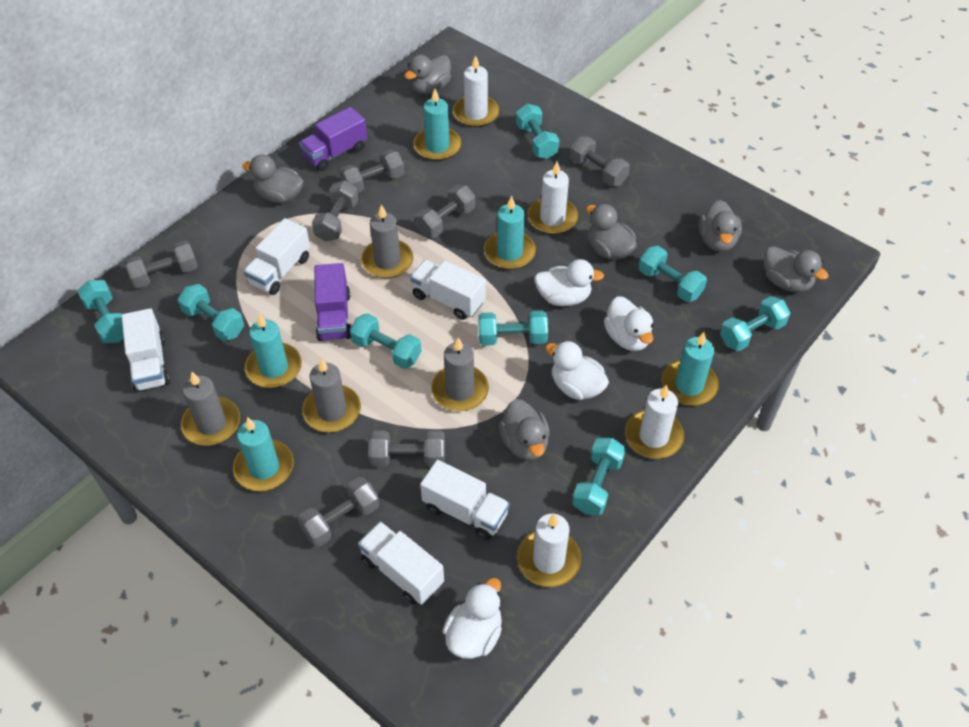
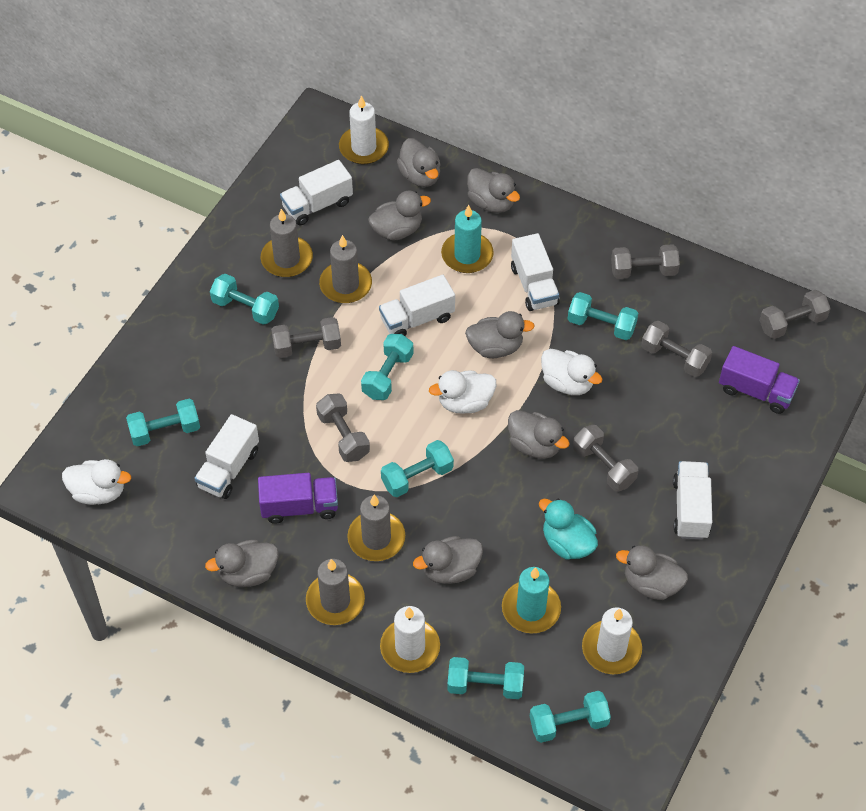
grey duck: [242,154,304,203] [404,55,451,94] [499,399,550,461] [586,204,637,260] [699,200,742,252] [765,246,829,292] = 6 -> [205,540,279,587] [368,190,431,240] [397,138,441,187] [413,536,483,584] [465,311,535,358] [467,168,520,213] [508,410,570,459] [616,545,688,600] = 8
grey dumbbell: [125,240,198,288] [298,477,379,547] [312,180,359,242] [339,149,405,193] [369,431,445,467] [415,185,475,238] [570,137,630,186] = 7 -> [271,317,341,358] [316,393,370,462] [573,425,639,492] [611,244,680,279] [641,321,712,377] [759,290,831,339] = 6
turquoise candle: [233,417,294,491] [245,314,302,388] [414,89,461,161] [484,196,536,270] [661,332,719,406] = 5 -> [441,205,494,273] [502,567,561,633] = 2
turquoise duck: none = 0 -> [539,499,598,560] = 1
turquoise dumbbell: [77,280,124,343] [178,284,244,341] [350,313,421,369] [478,311,548,346] [516,104,559,159] [572,438,626,515] [638,246,707,302] [720,296,790,351] = 8 -> [126,399,200,446] [210,274,279,325] [361,334,413,400] [381,440,454,497] [447,657,524,699] [530,691,611,743] [568,292,638,340] = 7
white candle: [453,55,499,127] [517,514,582,587] [528,162,578,234] [625,385,685,459] = 4 -> [339,95,389,164] [380,606,440,673] [582,608,642,674] = 3
white duck: [443,578,502,659] [534,259,604,306] [545,341,609,400] [604,296,654,351] = 4 -> [62,459,131,505] [429,370,496,414] [541,349,603,395] = 3

